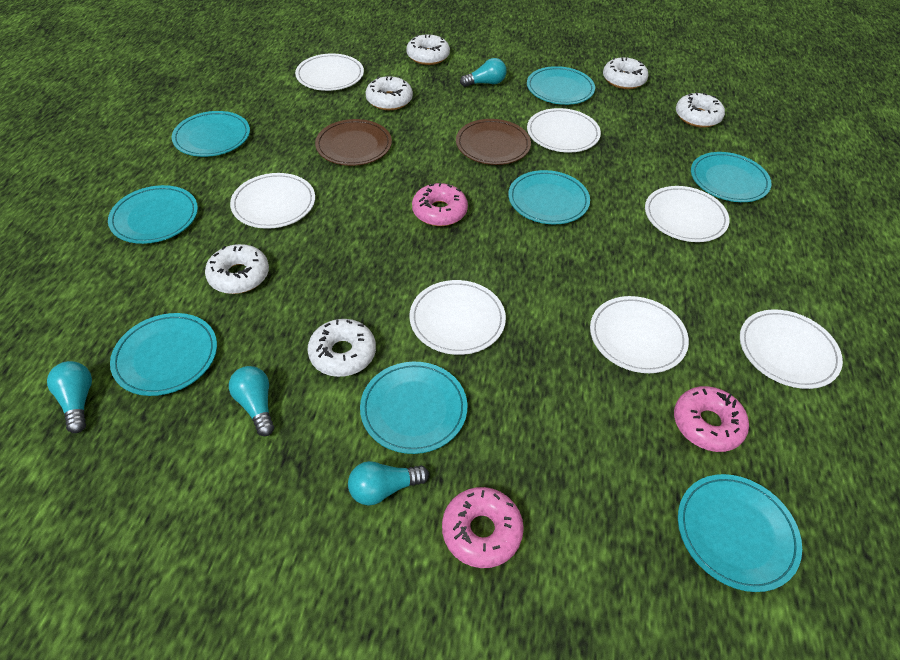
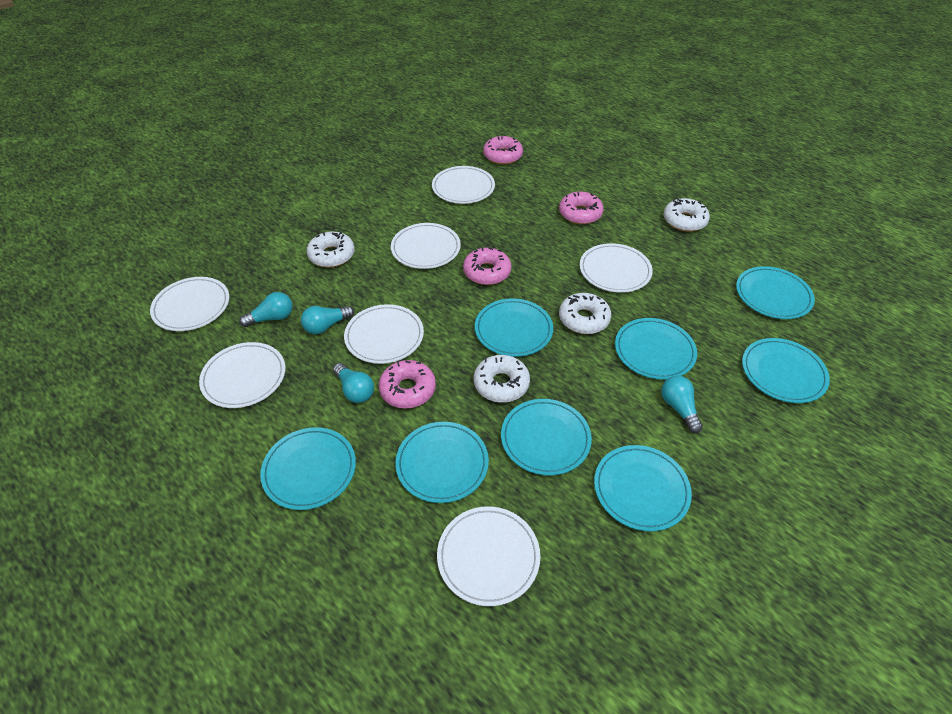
brown plate: [315,119,392,166] [456,119,531,165] = 2 -> none = 0
pink donut: [412,183,468,226] [442,487,524,568] [674,386,749,452] = 3 -> [379,360,436,409] [463,247,512,285] [483,136,523,165] [559,192,604,224] = 4
white donut: [205,244,269,294] [308,319,376,377] [365,76,413,110] [406,34,450,65] [603,57,649,89] [676,92,725,128] = 6 -> [307,231,355,268] [474,355,530,403] [559,293,611,334] [664,198,710,232] = 4

